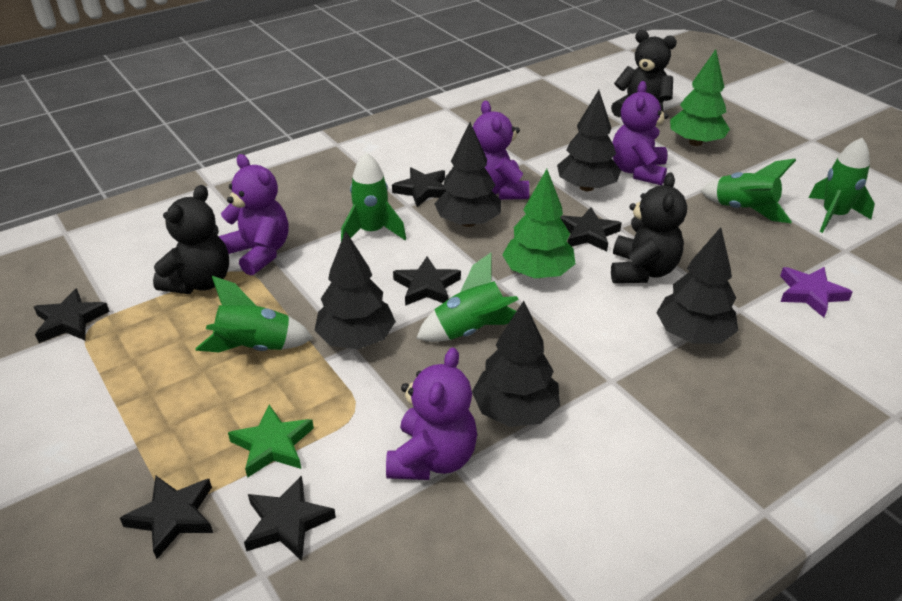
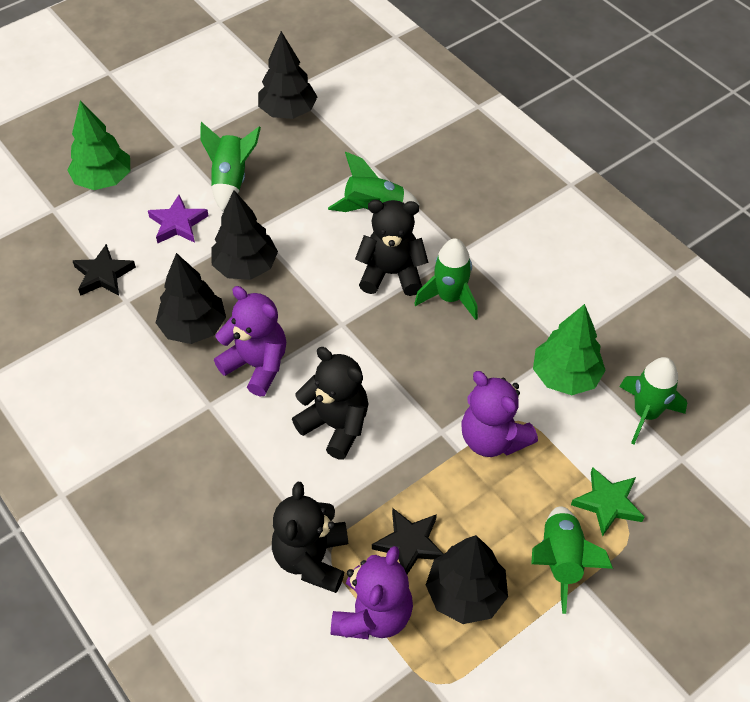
black star: [34,288,110,343] [120,476,213,559] [244,475,336,561] [392,167,446,207] [393,257,461,306] [560,208,622,252] = 6 -> [73,244,136,296] [372,508,443,574] = 2
black tree: [314,231,396,349] [435,122,501,227] [472,301,560,427] [557,90,621,191] [656,227,738,344] = 5 -> [156,253,226,344] [212,190,278,280] [258,31,317,119] [426,535,508,624] = 4
purple teddy bear: [219,154,289,275] [386,347,477,480] [473,101,529,200] [612,81,669,185] = 4 -> [214,286,286,397] [331,546,413,639] [462,371,538,457] = 3

